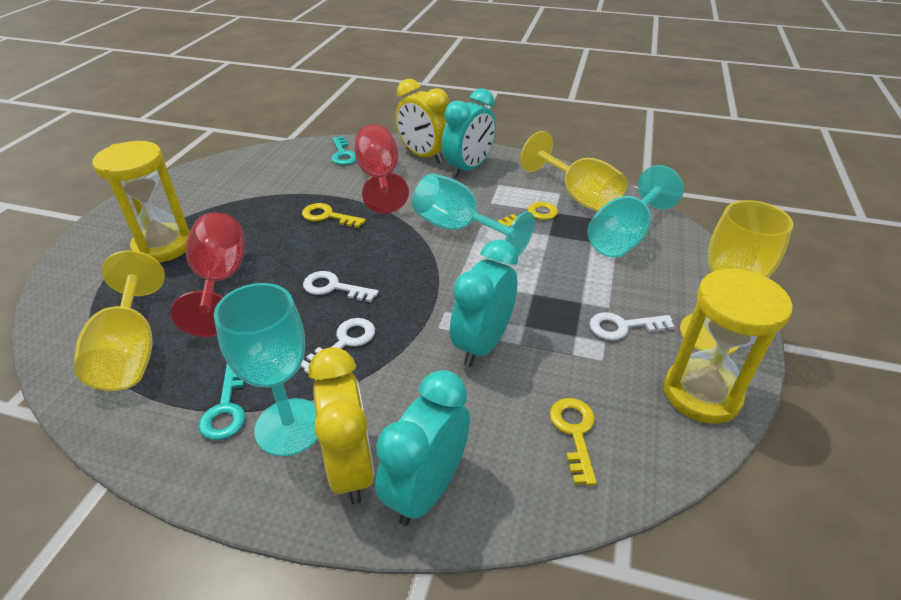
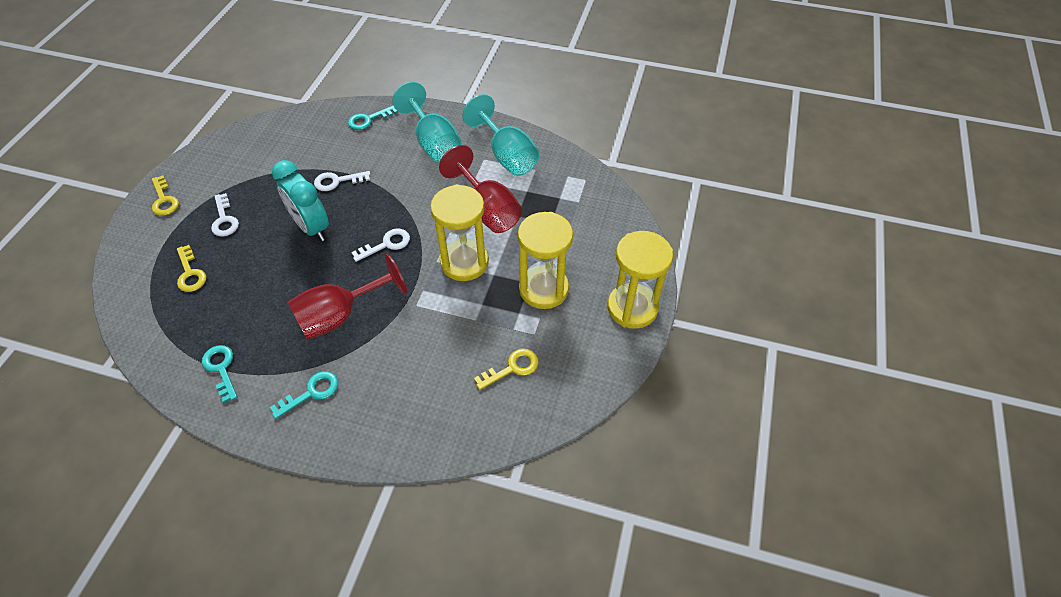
turquoise clock: [375,370,470,526] [441,88,496,177] [450,239,518,367] = 3 -> [272,160,329,241] = 1
turquoise goblet: [214,283,318,456] [412,174,535,257] [587,165,684,258] = 3 -> [392,82,462,163] [462,94,540,176] = 2
turquoise key: [199,364,246,440] [331,136,356,165] = 2 -> [202,345,237,403] [270,371,338,419] [348,106,398,130] = 3
yellow clock: [308,347,375,505] [395,79,449,163] = 2 -> none = 0
yellow goblet: [73,250,165,391] [520,131,627,212] [680,200,794,354] = 3 -> none = 0
yellow hourglass: [92,141,190,263] [664,269,793,424] = 2 -> [430,184,489,281] [518,212,573,309] [607,231,673,329] = 3

